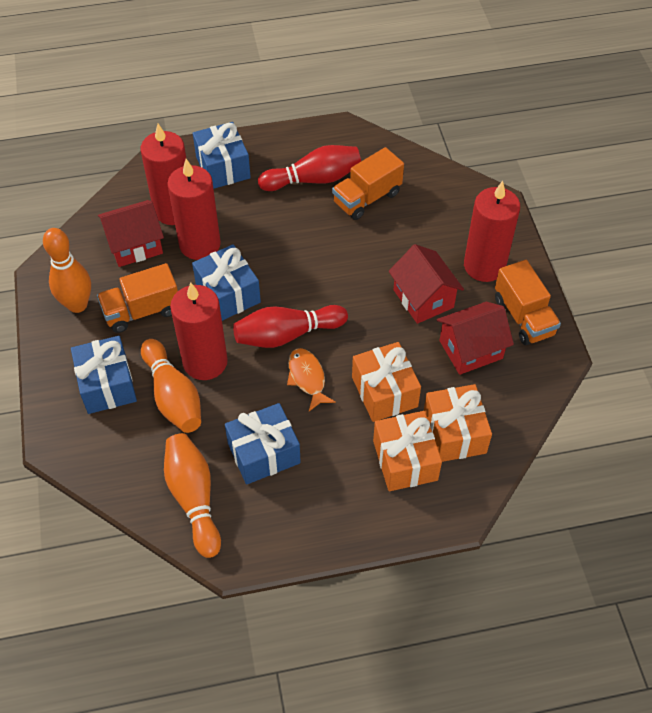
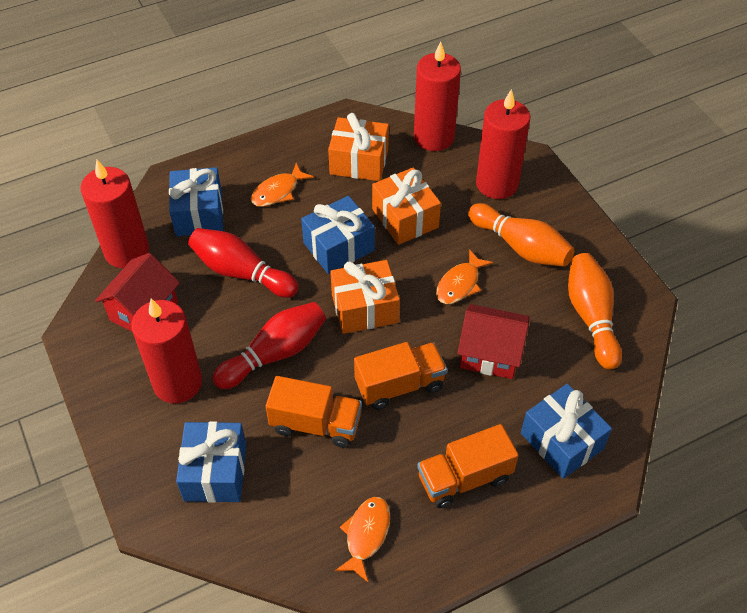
orange bowling pin: [43,228,91,313] [141,339,201,433] [164,433,221,558] = 3 -> [468,203,574,267] [568,253,622,370] = 2
orange fish: [287,348,336,411] = 1 -> [251,163,314,207] [335,497,390,582] [436,249,493,304] = 3
red house: [98,200,164,267] [389,244,464,324] [437,302,514,375] = 3 -> [95,253,180,331] [457,304,530,379] = 2

